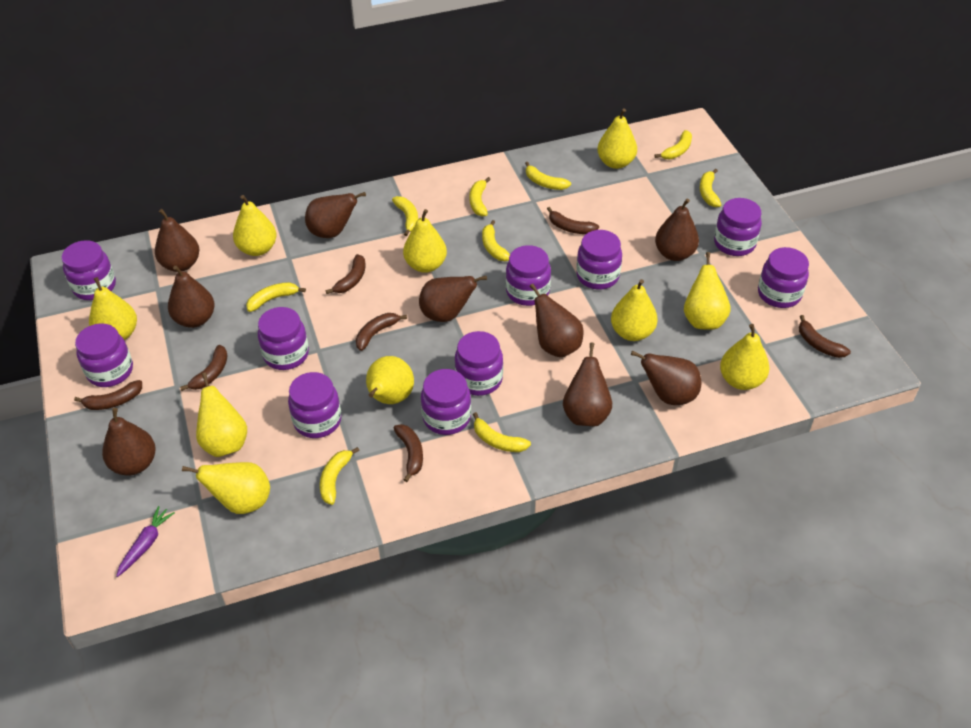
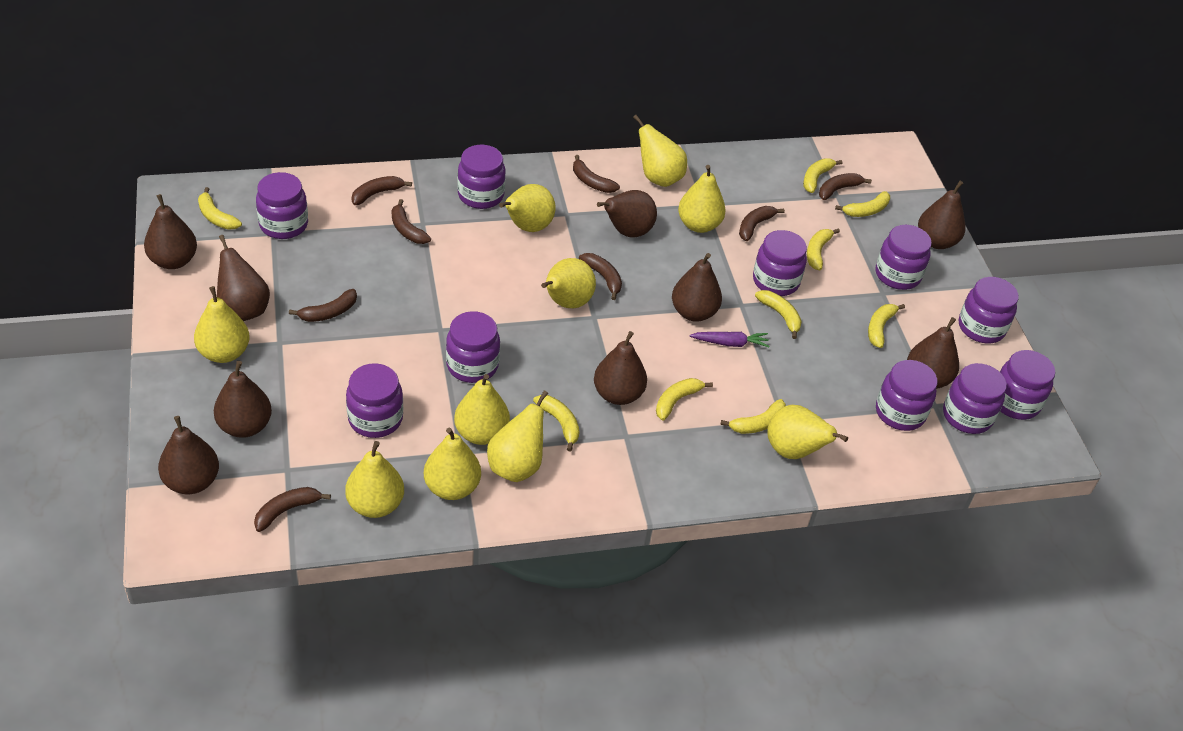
brown banana: [74,380,142,410] [180,345,228,391] [326,254,365,294] [356,313,407,351] [394,424,423,482] [547,207,599,234] [799,315,851,358] = 7 -> [254,487,331,532] [289,289,357,322] [352,176,412,205] [392,199,431,244] [573,155,620,193] [579,253,622,300] [739,206,785,241] [819,173,872,200] = 8

